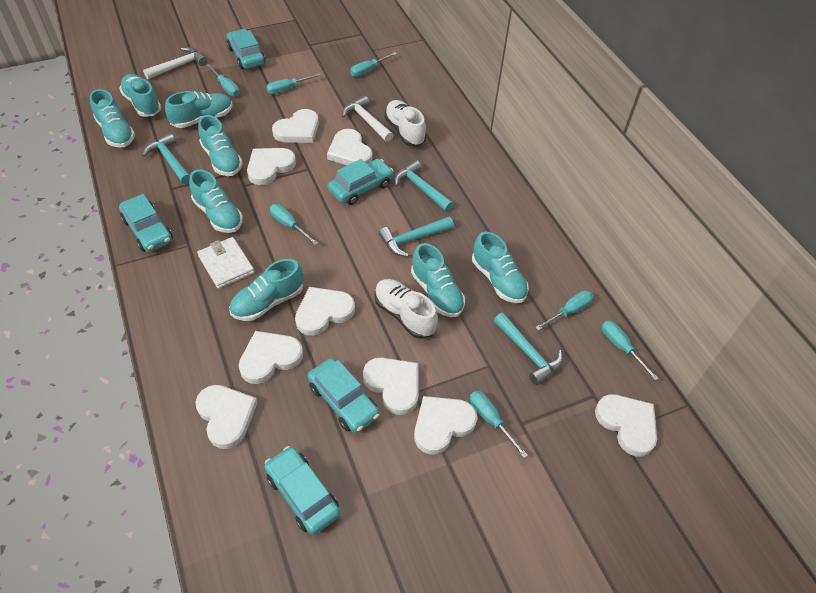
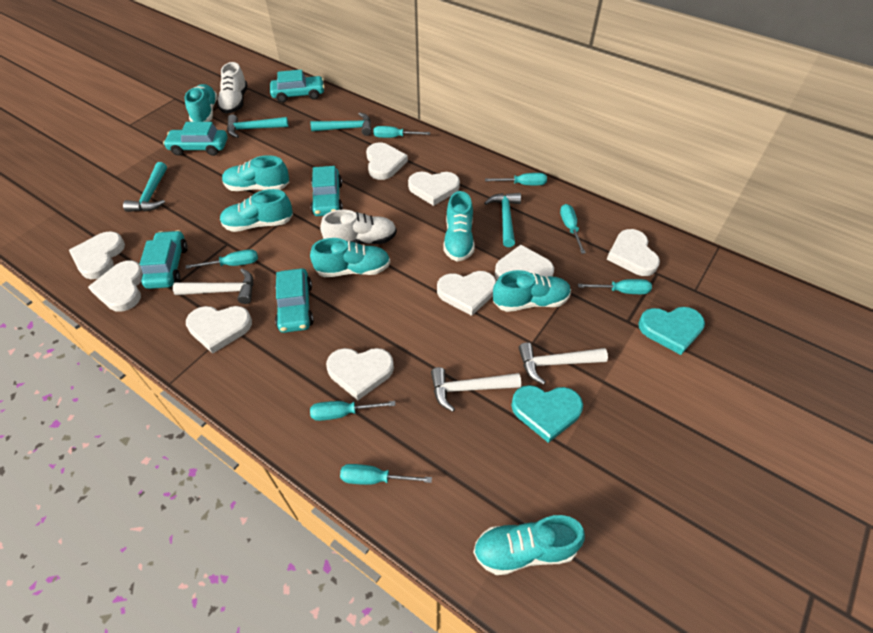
turquoise heart: none = 0 -> [511,385,583,443] [638,307,705,355] = 2
turquoise shoe: [90,89,135,148] [119,74,161,117] [165,91,232,128] [189,169,243,233] [198,115,243,176] [229,259,303,321] [411,243,465,317] [472,231,529,303] = 8 -> [185,84,218,122] [220,189,293,232] [222,155,289,191] [310,238,390,277] [443,191,475,262] [473,515,585,575] [493,270,571,312] = 7
white hammer: [143,47,207,79] [342,96,393,142] = 2 -> [173,268,253,304] [431,367,521,412] [518,342,608,385] = 3
white wallet: [197,237,254,289] = 1 -> none = 0

